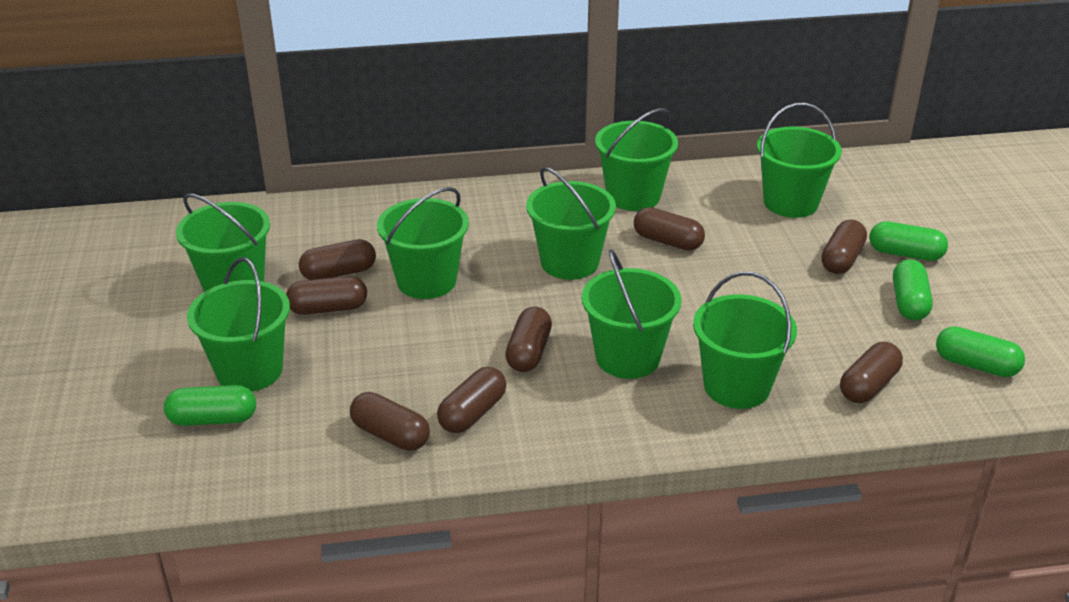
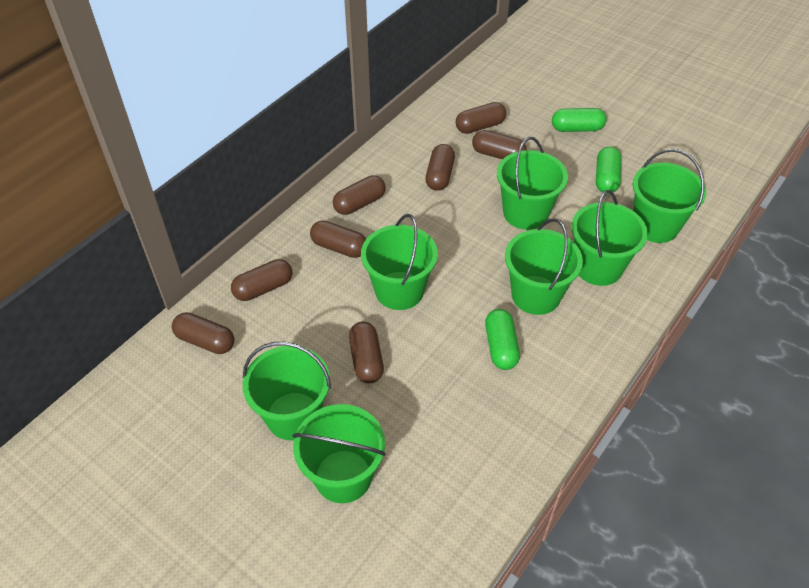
green bucket: [176,193,270,292] [187,257,290,392] [377,187,469,299] [526,167,616,280] [582,250,682,379] [595,108,678,211] [693,272,797,409] [757,103,842,218] = 8 -> [243,342,331,440] [292,404,386,503] [361,214,438,310] [497,137,568,230] [505,218,583,315] [571,190,648,286] [633,149,706,243] = 7
green capsule: [164,385,256,426] [870,221,948,261] [893,259,933,321] [936,326,1025,377] = 4 -> [485,309,520,370] [552,108,607,132] [596,147,621,194] = 3

